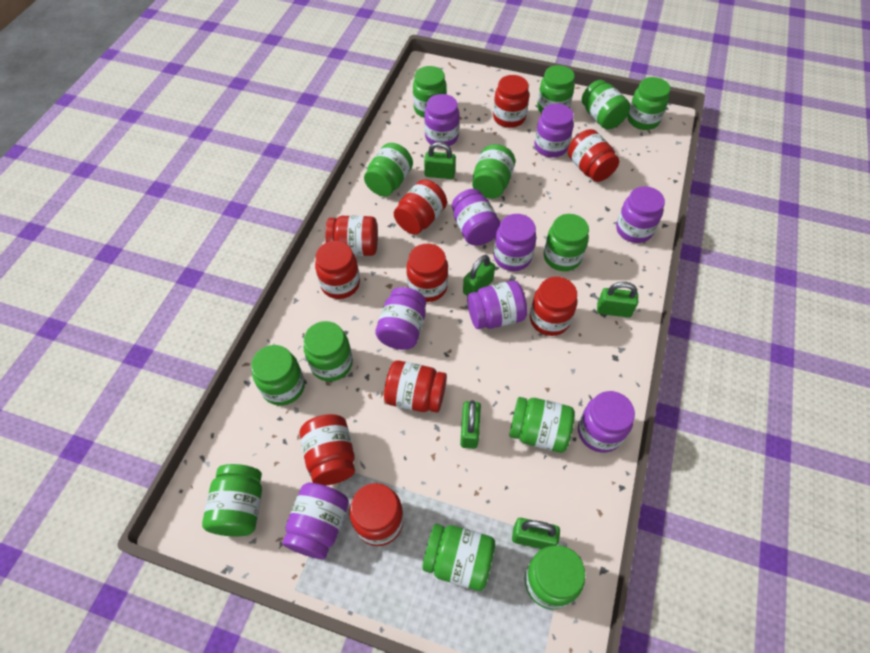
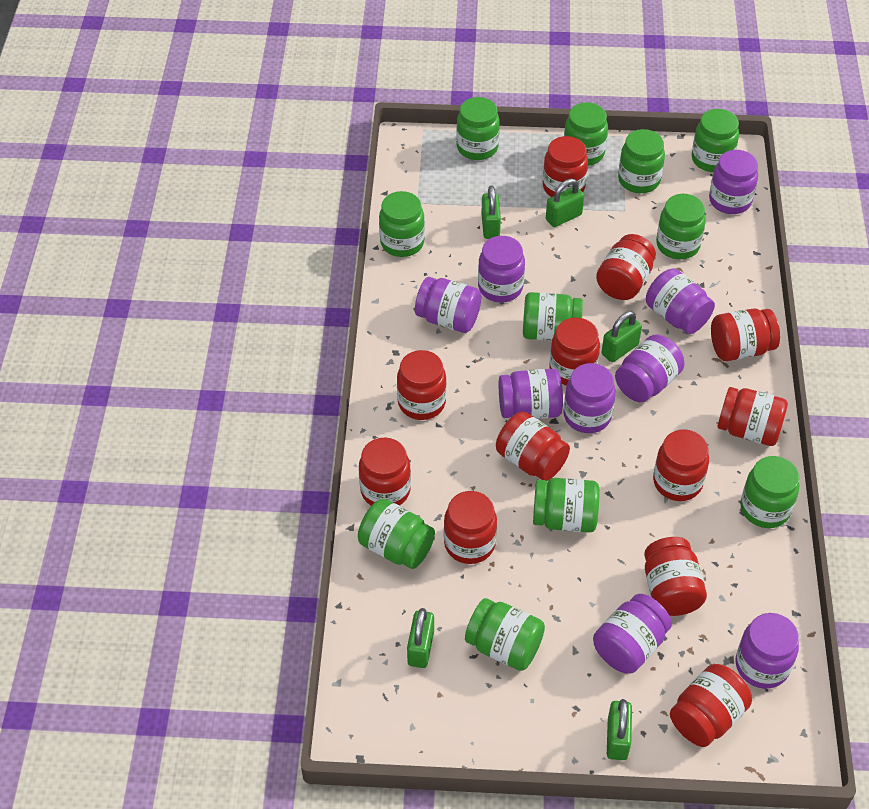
green jar: [202,464,262,537] [251,345,305,406] [304,321,353,381] [364,143,413,196] [413,66,447,118] [422,524,495,591] [472,144,515,199] [509,397,575,453] [524,545,585,609] [537,65,575,113] [544,214,589,271] [582,80,630,129] [627,77,670,130] = 13 -> [358,499,435,569] [379,191,425,257] [456,97,500,160] [465,598,545,671] [523,292,583,341] [533,478,600,533] [564,103,608,166] [618,129,665,193] [656,194,706,259] [692,109,739,172] [741,456,799,528] = 11
red jar: [300,414,355,486] [315,241,360,299] [325,215,378,256] [350,483,404,546] [384,360,447,413] [394,179,447,235] [406,244,448,302] [493,75,529,128] [530,277,577,336] [568,129,619,182] = 10 -> [359,437,411,506] [397,350,447,420] [444,491,497,564] [496,412,570,481] [543,136,588,197] [549,317,600,385] [596,234,656,300] [644,537,707,616] [653,429,709,501] [670,664,752,747] [711,308,780,361] [717,387,788,446] = 12

